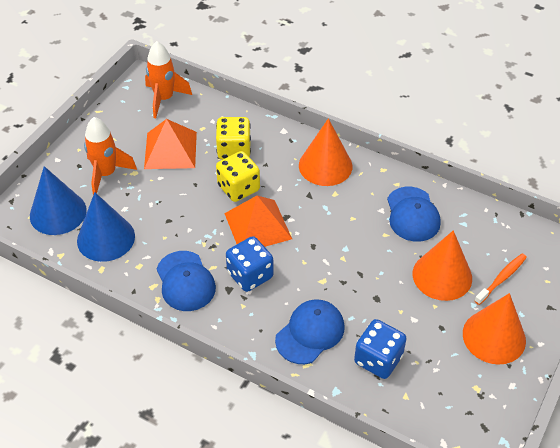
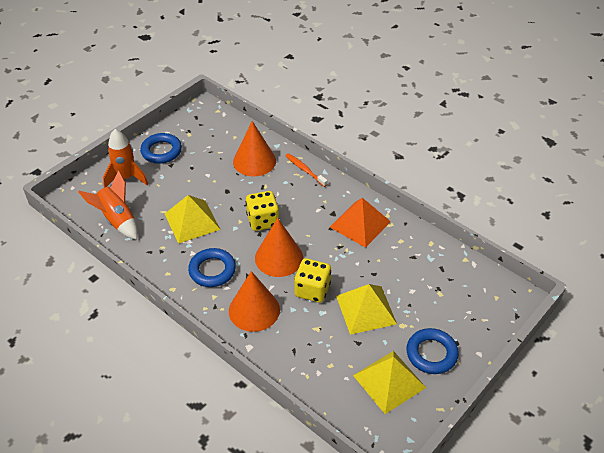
blue cap: [157,251,216,311] [275,299,344,364] [387,187,441,242] = 3 -> none = 0
blue cone: [30,166,87,235] [77,192,135,262] = 2 -> none = 0
blue dice: [226,236,274,292] [354,319,407,379] = 2 -> none = 0
blue ring: none = 0 -> [140,133,182,164] [188,248,236,287] [407,328,459,374] = 3
orange pyramid: [144,119,197,169] [224,196,292,247] = 2 -> [330,198,391,248] = 1
yellow pyramid: none = 0 -> [165,195,221,244] [336,284,397,335] [353,351,426,414] = 3

